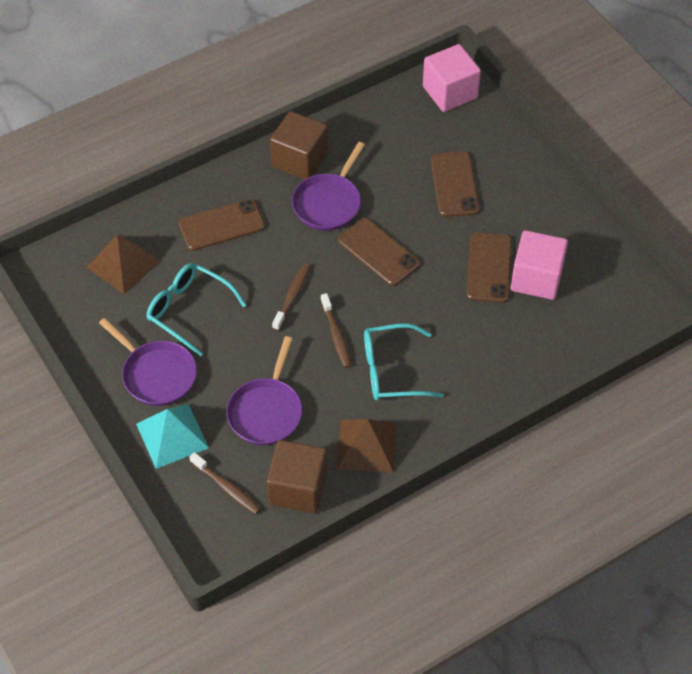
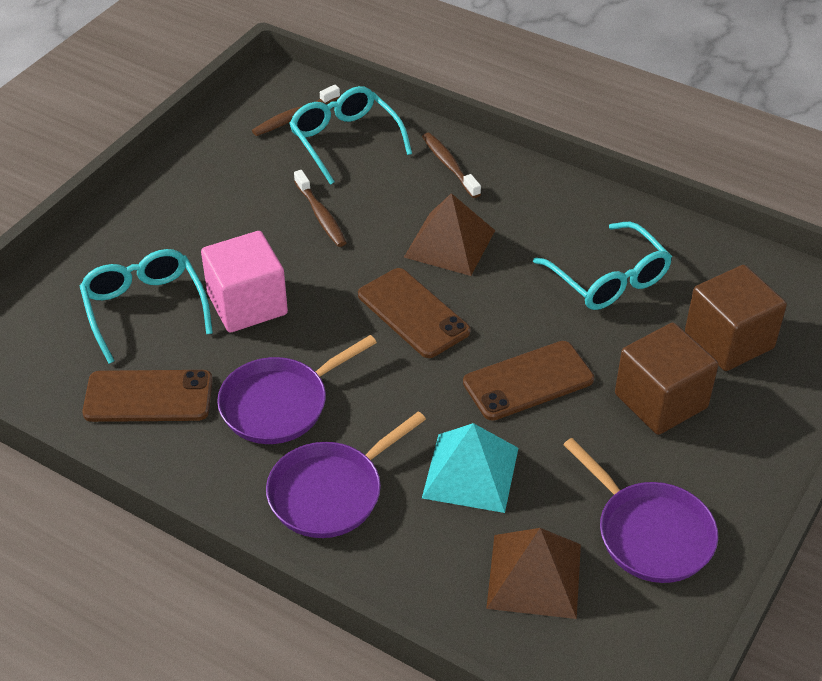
brown phone: [179,199,265,251] [338,218,420,286] [430,152,479,217] [466,232,512,303] = 4 -> [82,370,213,422] [358,268,471,358] [463,341,594,421] = 3
pink cube: [423,44,481,112] [510,230,568,300] = 2 -> [201,231,288,332] = 1
turquoise glasses: [146,263,247,357] [364,324,444,400] = 2 -> [80,249,213,364] [289,86,412,185] [533,222,672,310] = 3

